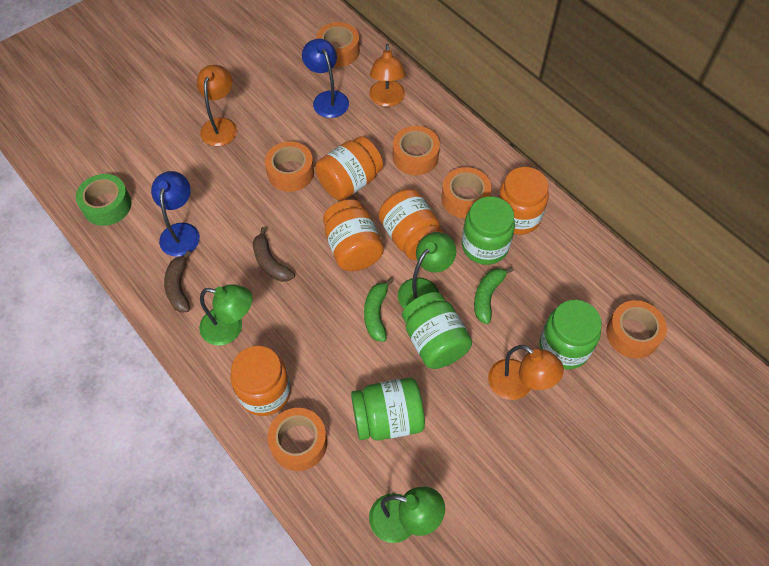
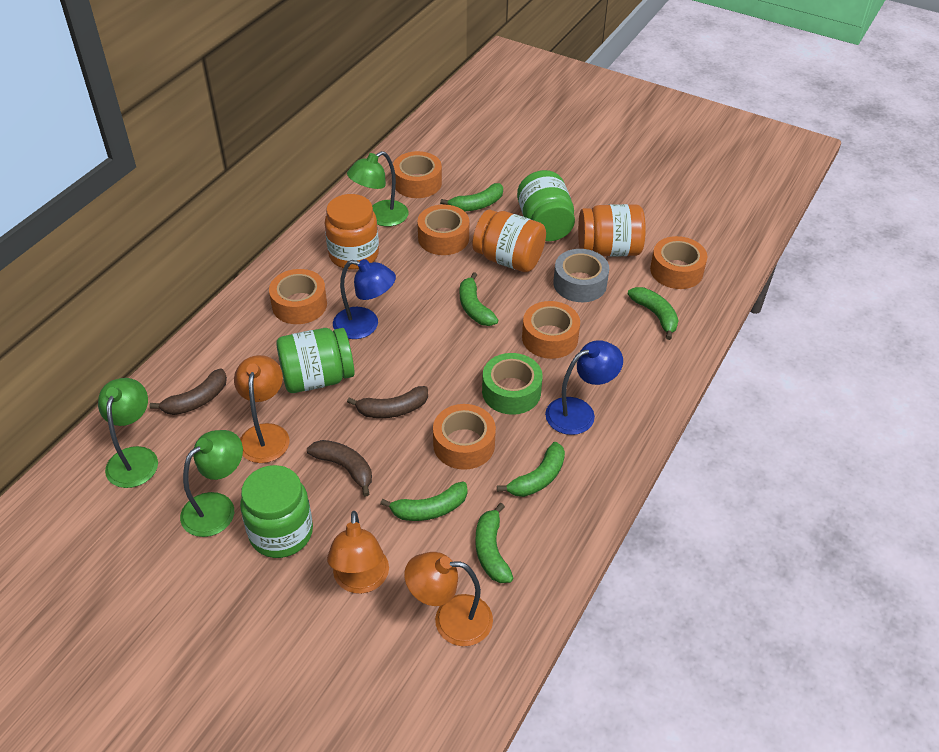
brown banana: [164,251,191,313] [253,227,295,282] = 2 -> [149,369,227,415] [307,440,372,497] [347,386,428,418] = 3
green banana: [364,278,394,342] [474,267,514,324] = 2 -> [380,482,468,521] [440,183,503,211] [460,272,498,326] [475,503,513,583] [497,442,565,497] [627,287,678,340] = 6
green jar: [351,378,425,441] [402,292,472,369] [462,196,515,265] [539,300,602,370] = 4 -> [240,465,313,558] [276,328,355,393] [517,170,575,241] = 3
grey tape: none = 0 -> [553,249,609,302] = 1
orange jar: [231,346,291,416] [315,136,383,201] [323,199,384,271] [378,189,444,260] [498,167,549,235] = 5 -> [325,194,379,270] [473,209,546,272] [578,204,646,257] = 3

